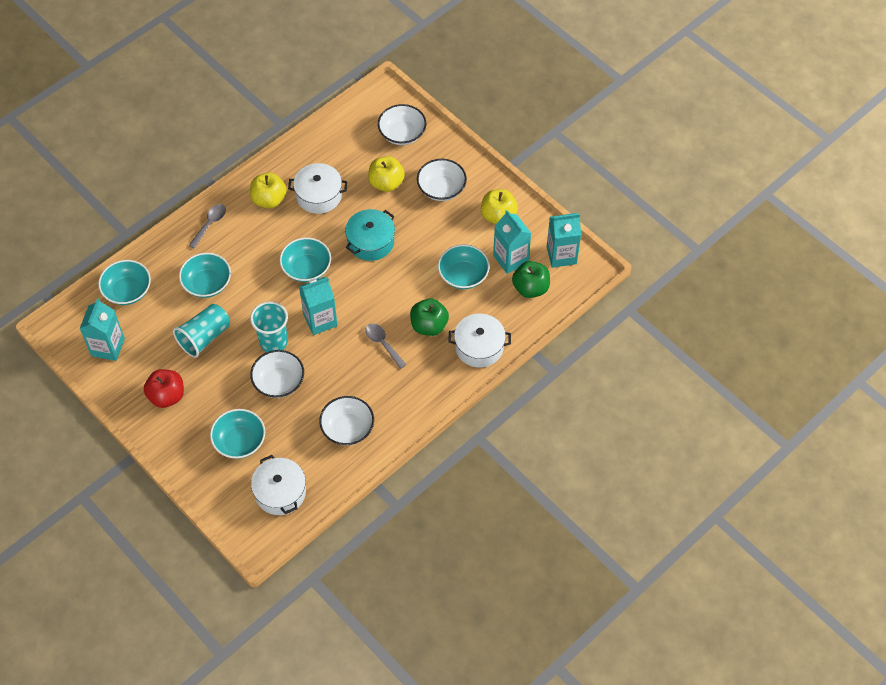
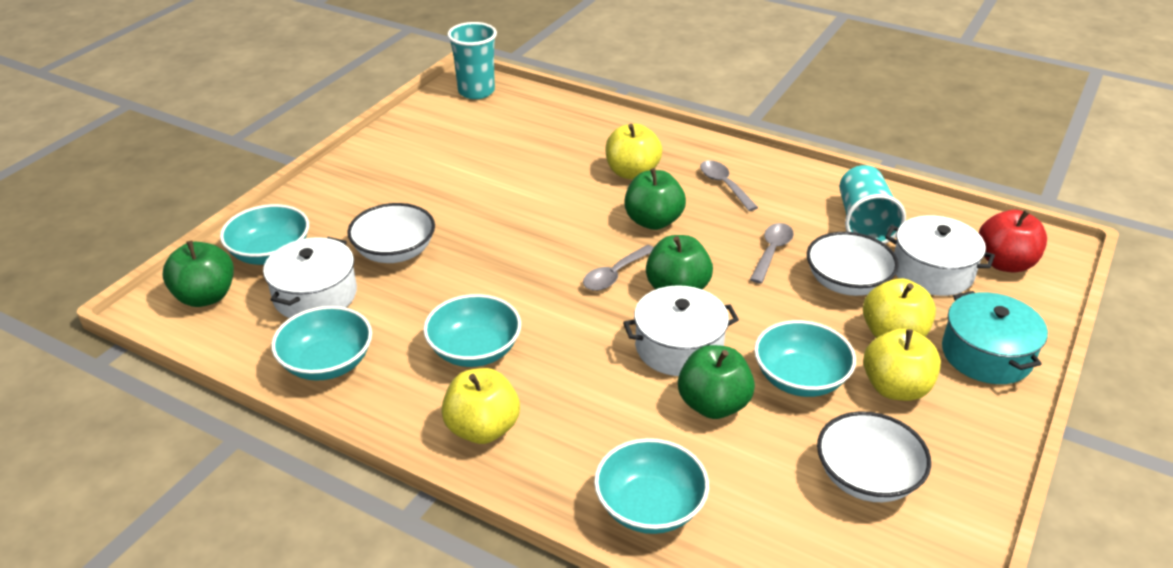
green apple: [410,298,449,336] [512,261,550,298] = 2 -> [163,241,234,307] [624,168,686,230] [646,235,713,290] [678,345,755,419] = 4
grey spoon: [189,204,226,249] [365,323,406,369] = 2 -> [583,245,654,291] [700,160,758,211] [750,223,794,284] = 3
turquoise carton: [80,298,125,361] [299,277,338,335] [493,210,531,274] [547,213,581,268] = 4 -> none = 0
white bowl: [250,350,304,398] [319,396,374,446] [378,104,426,145] [417,159,467,201] = 4 -> [347,203,435,263] [807,232,899,296] [817,411,931,502] = 3
yellow apple: [250,172,287,208] [368,156,405,192] [481,189,518,224] = 3 -> [441,368,520,444] [605,124,662,180] [863,278,936,338] [863,328,941,401] = 4

